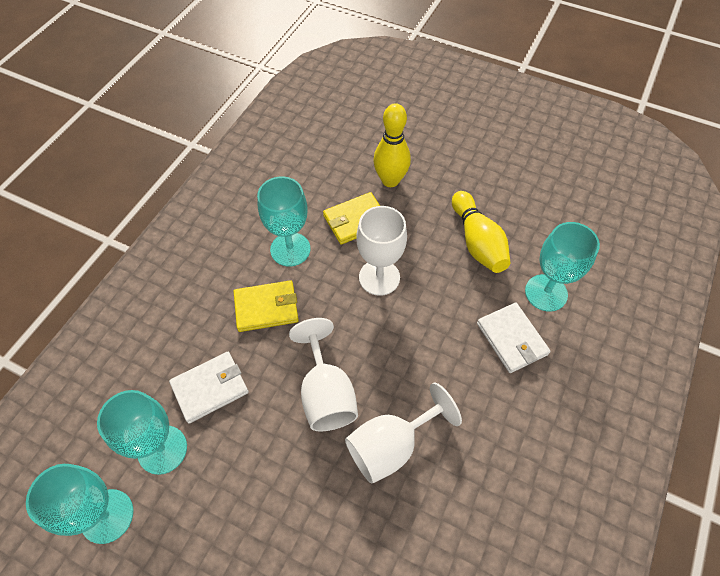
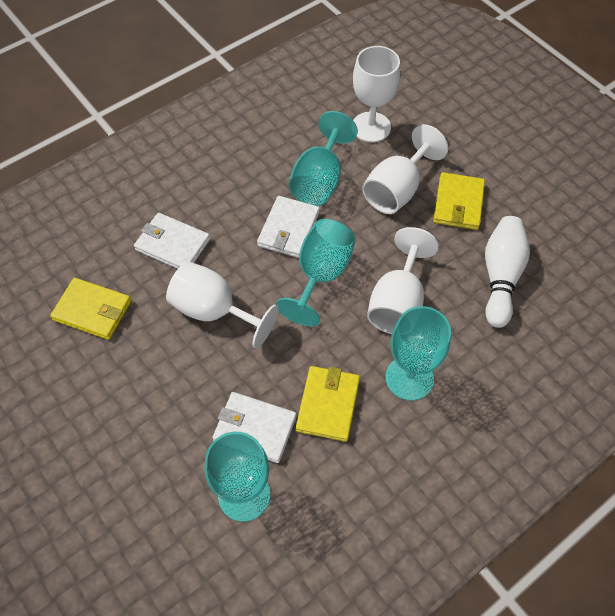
white bowling pin: none = 0 -> [485,216,530,328] = 1
white goblet: [289,318,358,431] [345,383,462,484] [356,206,407,296] = 3 -> [166,262,279,349] [353,46,400,142] [362,124,448,214] [367,227,439,334] = 4
white wallet: [169,352,249,424] [477,303,551,373] = 2 -> [134,213,210,269] [212,392,297,463] [257,196,320,258] = 3
yellow bowling pin: [373,103,411,187] [452,191,510,273] = 2 -> none = 0
yellow wallet: [233,280,299,332] [323,192,380,245] = 2 -> [50,278,131,340] [296,366,360,442] [433,172,485,230] = 3

